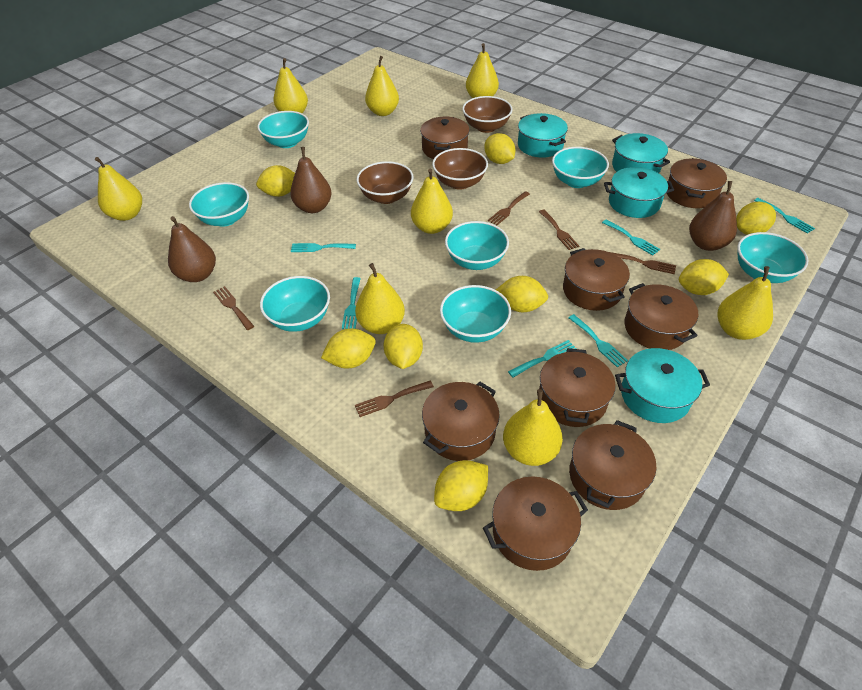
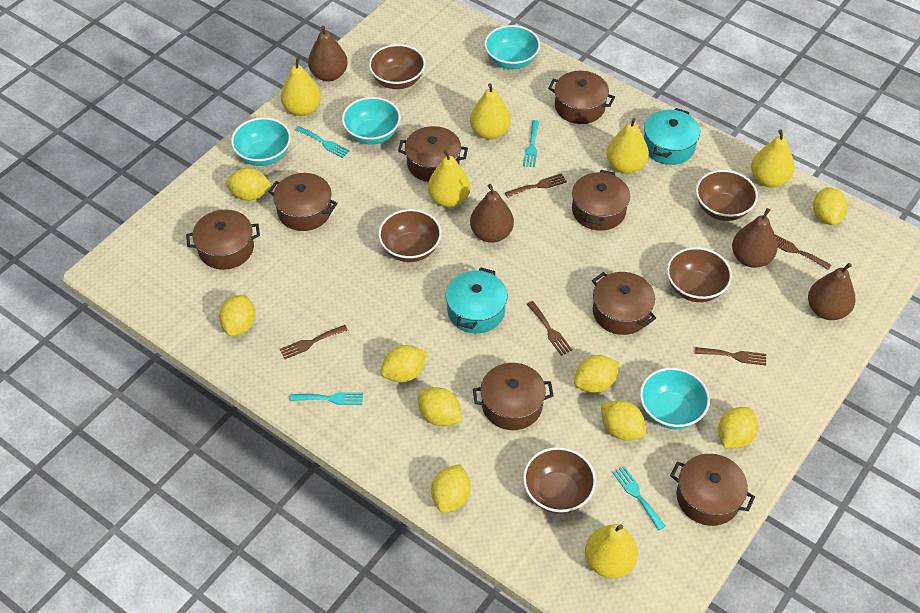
brown bowl: [356,161,413,204] [432,148,488,189] [462,96,513,133] = 3 -> [369,44,425,89] [378,209,441,262] [523,447,596,514] [667,247,732,302] [696,170,758,221] = 5
brown pear: [168,216,216,282] [290,147,332,213] [689,181,737,251] = 3 -> [308,26,348,81] [470,184,514,243] [732,208,778,268] [808,263,856,320] = 4
turquoise bowl: [189,182,249,227] [257,111,309,148] [260,276,330,332] [440,285,511,343] [445,221,509,270] [552,147,609,188] [737,232,809,283] = 7 -> [231,117,291,166] [342,97,400,145] [484,25,540,69] [640,368,710,429] = 4
turquoise fork: [291,243,356,252] [342,277,361,329] [508,340,577,378] [568,314,628,367] [602,220,660,256] [754,198,815,234] = 6 -> [290,392,363,405] [296,126,350,158] [523,120,539,167] [612,466,666,530] = 4
turquoise pot: [518,113,568,158] [604,167,674,218] [612,133,670,173] [615,348,710,423] = 4 -> [446,267,507,333] [644,108,700,165] = 2
yellow lemon: [256,165,295,197] [321,328,376,368] [383,324,423,369] [434,460,488,511] [484,133,516,164] [496,276,548,312] [679,259,729,295] [736,202,776,235] = 8 -> [219,294,255,336] [226,168,272,201] [381,345,428,382] [418,387,462,426] [431,464,471,513] [574,355,619,393] [601,400,646,440] [718,407,758,449] [813,187,848,225] = 9
yellow pear: [95,157,142,221] [273,58,308,113] [355,263,405,334] [365,56,399,116] [411,168,453,234] [466,43,499,98] [503,389,563,466] [718,266,773,340] = 8 -> [281,57,321,116] [428,149,471,207] [470,83,511,139] [585,524,638,578] [606,118,649,174] [751,130,795,188] = 6

